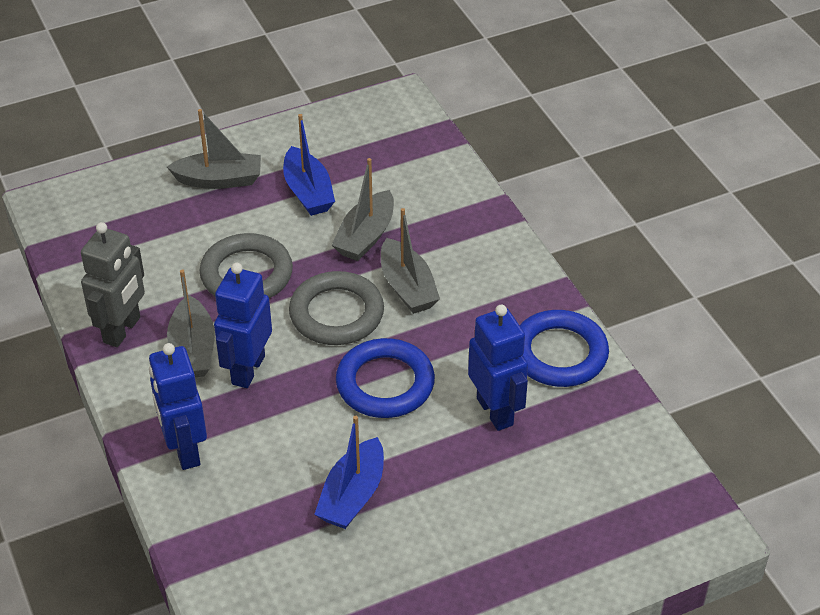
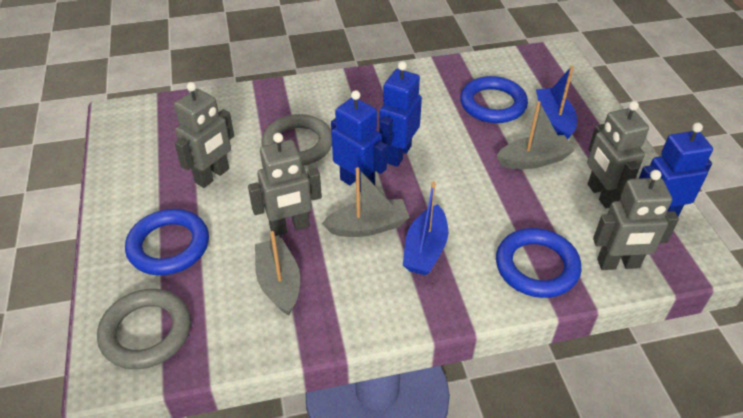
blue ring: [336,338,435,418] [520,310,609,387] = 2 -> [125,209,209,275] [460,76,528,123] [496,228,582,298] = 3
grey boat: [167,109,261,189] [167,270,215,377] [332,158,394,261] [381,208,440,314] = 4 -> [255,231,300,316] [322,167,410,237] [496,101,575,169] = 3
grey robot: [81,222,145,347] = 1 -> [174,82,234,188] [248,133,322,236] [587,101,649,209] [593,170,679,270] = 4

